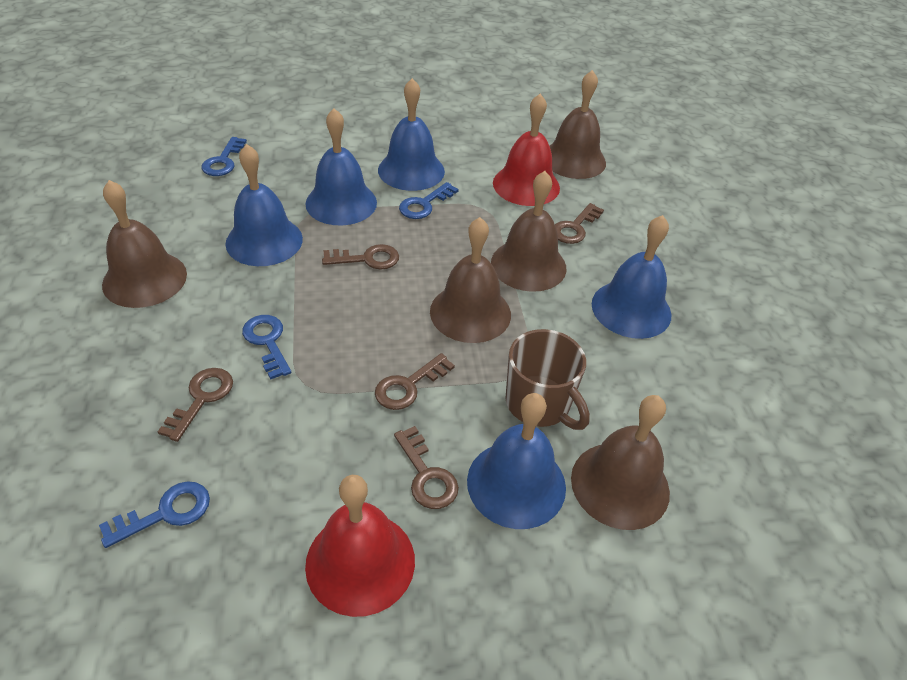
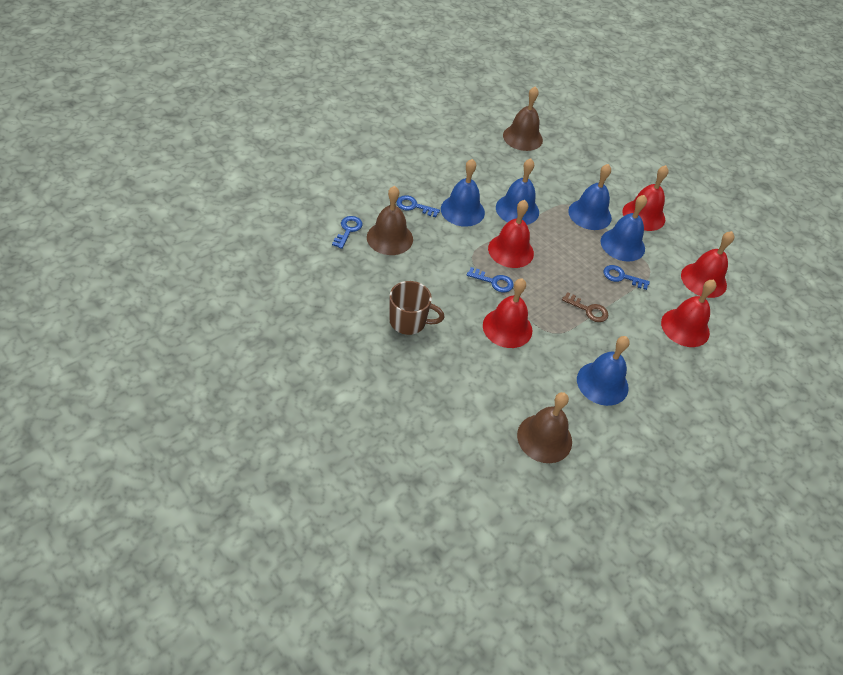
brown bell: [102,180,187,308] [430,217,511,343] [491,171,566,292] [550,70,606,179] [571,395,670,530] = 5 -> [367,186,413,255] [503,86,543,151] [517,392,572,463] = 3
brown key: [158,368,233,442] [322,244,399,270] [375,353,455,410] [394,426,459,509] [555,203,604,244] = 5 -> [562,292,608,322] = 1
red bell: [305,475,415,617] [493,93,560,206] = 2 -> [483,278,532,348] [488,200,534,268] [622,165,668,231] [661,280,716,347] [681,231,735,298] = 5

